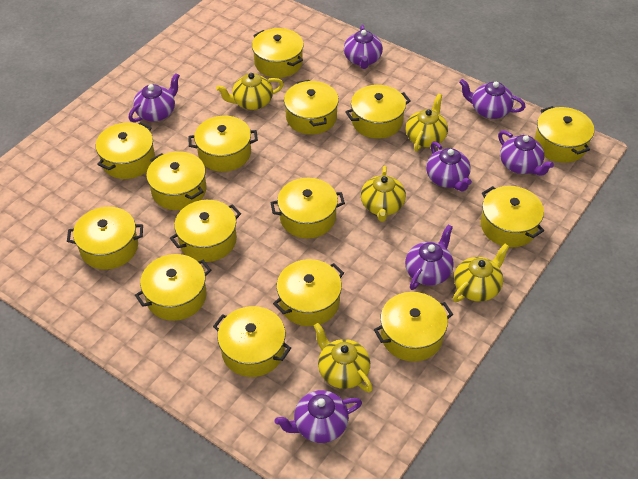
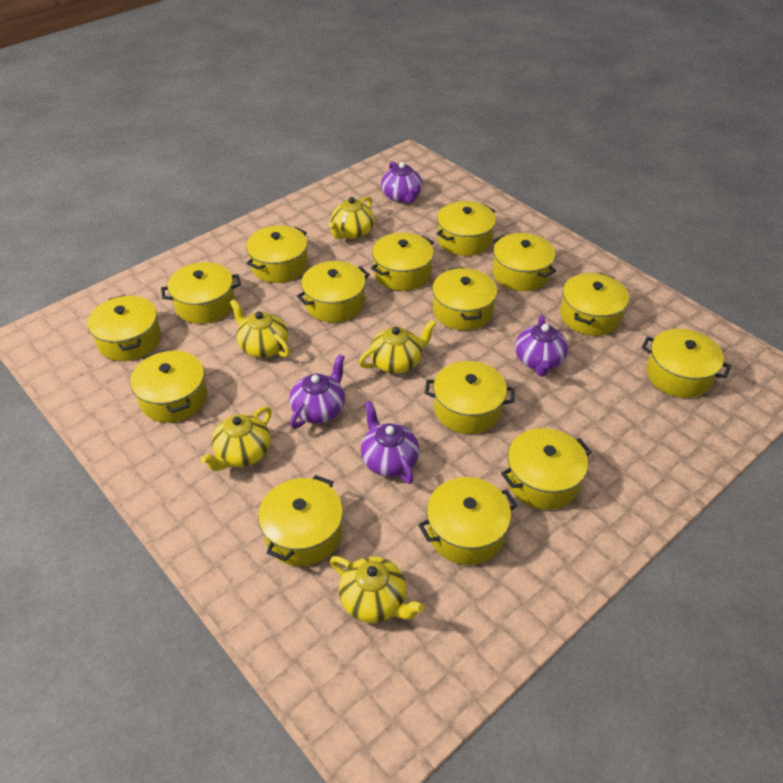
purple teapot: [129,73,180,122] [275,390,362,443] [344,25,383,69] [405,225,454,290] [426,141,472,191] [459,79,526,119] [498,130,554,176] = 7 -> [289,354,345,428] [361,401,419,484] [381,161,423,203] [515,315,568,377] = 4

